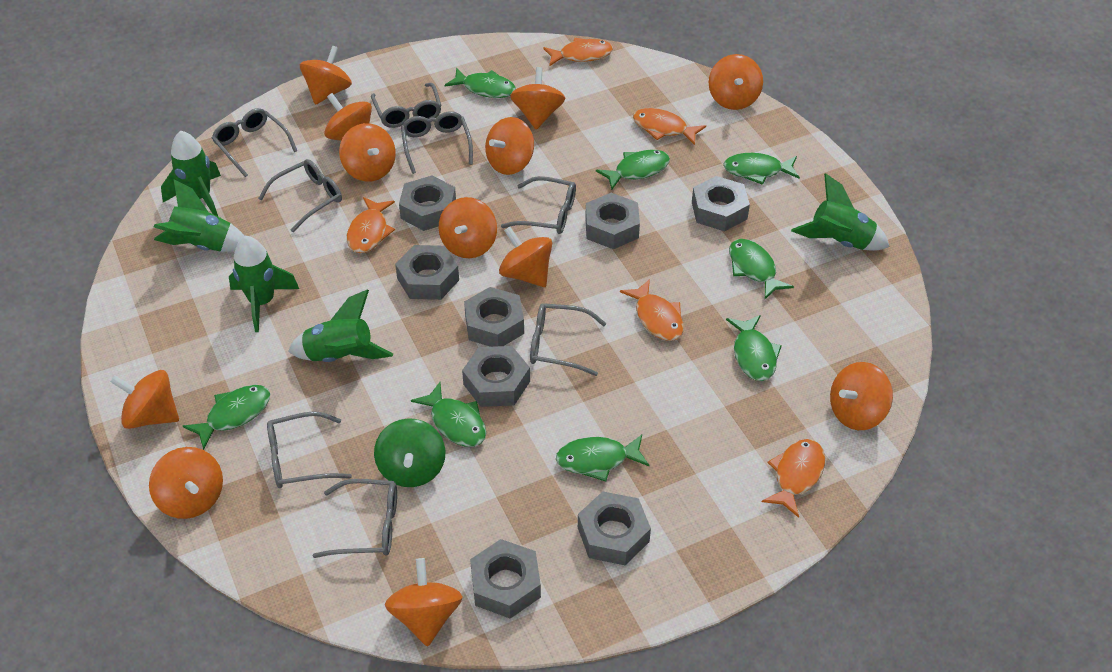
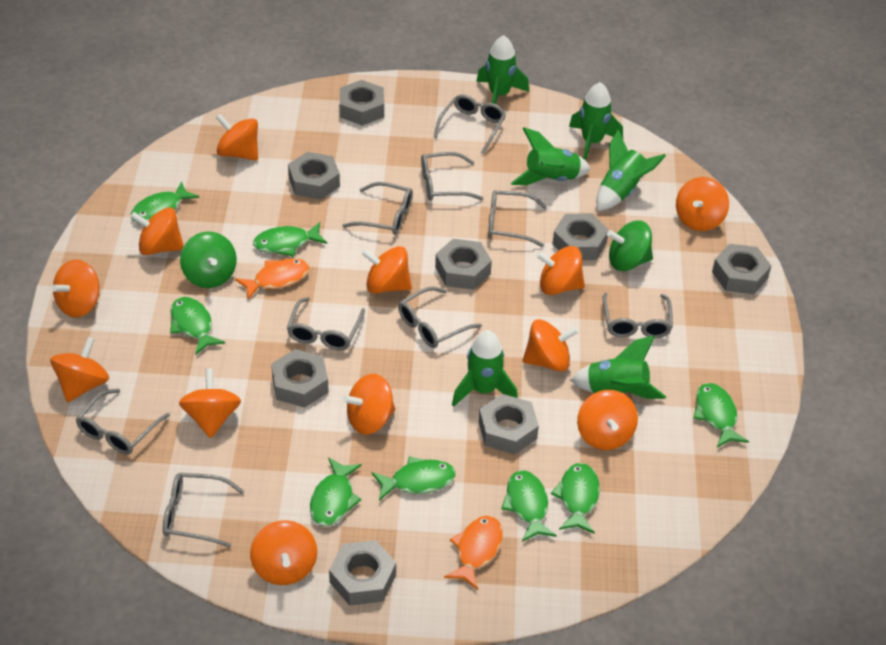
green rocket: [154,180,244,252] [161,131,221,216] [229,236,299,332] [288,290,393,362] [791,173,890,251] = 5 -> [452,330,518,407] [476,35,529,104] [511,127,591,185] [569,82,623,161] [570,335,666,399] [596,130,666,211] = 6
green spinning top: [374,418,445,487] = 1 -> [180,232,237,288] [607,220,653,271] = 2
grey glasses: [212,108,297,177] [258,159,342,232] [267,411,352,488] [313,479,397,558] [371,83,442,128] [401,111,473,174] [501,176,576,234] [530,303,606,376] = 8 -> [76,389,170,455] [163,473,244,547] [287,297,365,350] [342,182,413,235] [398,287,482,348] [421,152,484,201] [434,94,506,154] [488,190,547,247] [603,292,673,338] = 9
orange fish: [347,197,395,253] [543,38,613,66] [620,279,684,341] [633,108,706,145] [762,439,825,518] = 5 -> [235,258,310,299] [444,516,503,590] = 2

